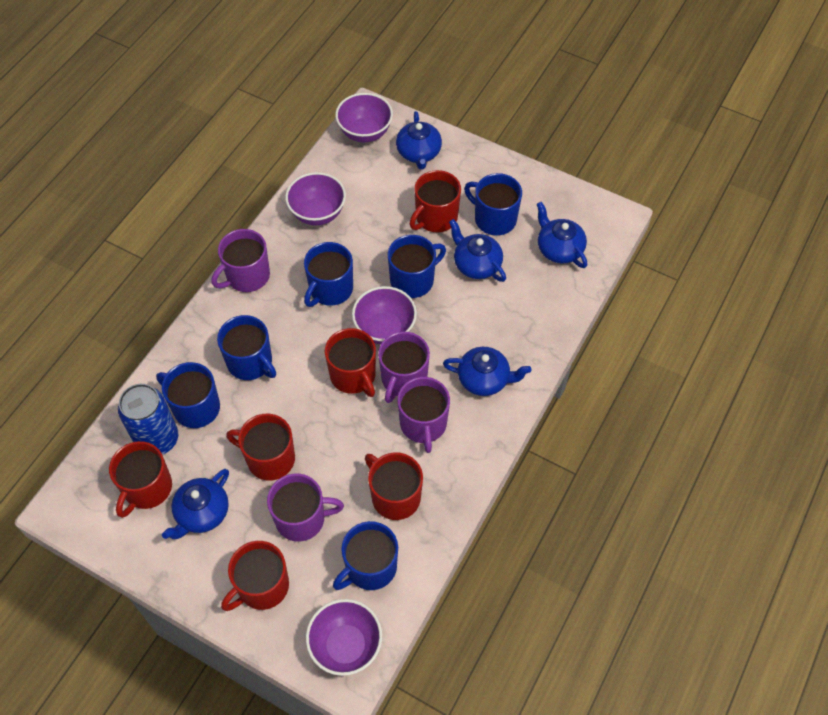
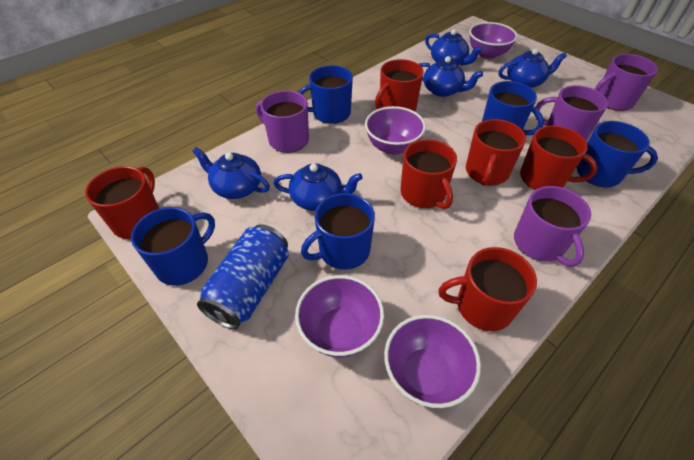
blue mug: [156,362,220,428] [217,315,276,380] [304,242,353,307] [333,521,398,590] [388,235,446,298] [464,173,522,236] = 6 -> [131,207,215,286] [298,65,353,124] [301,193,375,270] [482,81,544,135] [576,121,658,187] = 5

